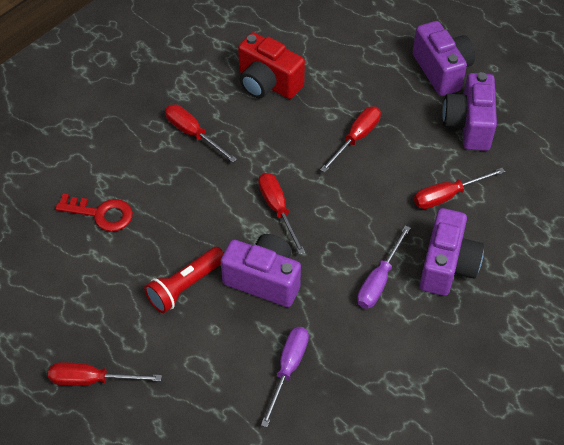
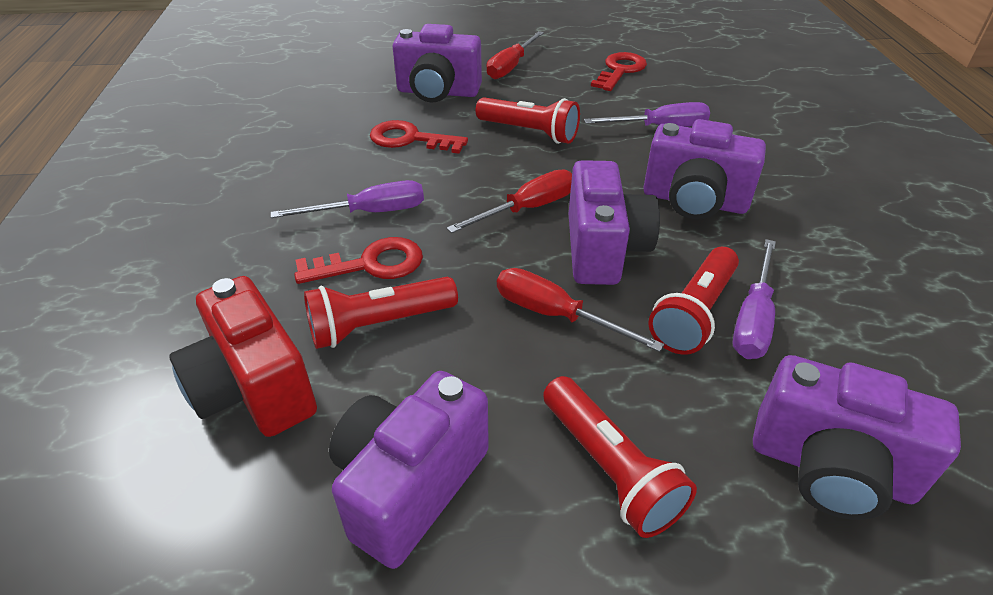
purple camera: [221,234,301,307] [413,21,475,96] [420,208,484,296] [442,72,497,151] = 4 -> [329,371,489,569] [393,24,482,102] [569,160,660,285] [643,119,766,220] [753,355,961,520] = 5
purple screwdriver: [261,327,309,427] [357,225,410,309] = 2 -> [271,180,424,218] [584,102,710,127] [732,239,776,359] = 3
red flashlight: [144,247,224,313] = 1 -> [304,277,458,349] [475,97,580,144] [543,376,697,538] [648,247,739,355] = 4
red key: [55,194,133,232] = 1 -> [294,237,423,284] [370,120,468,154] [591,52,647,91] = 3
red screwdriver: [48,362,162,386] [165,104,237,162] [258,173,305,254] [320,106,381,173] [414,168,505,209] = 5 -> [447,169,572,233] [487,31,544,79] [497,268,665,352] = 3

